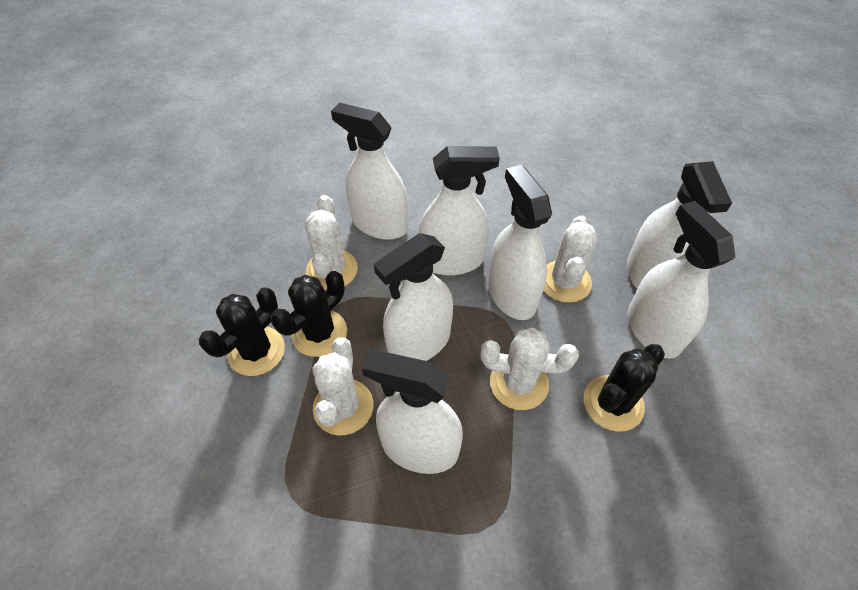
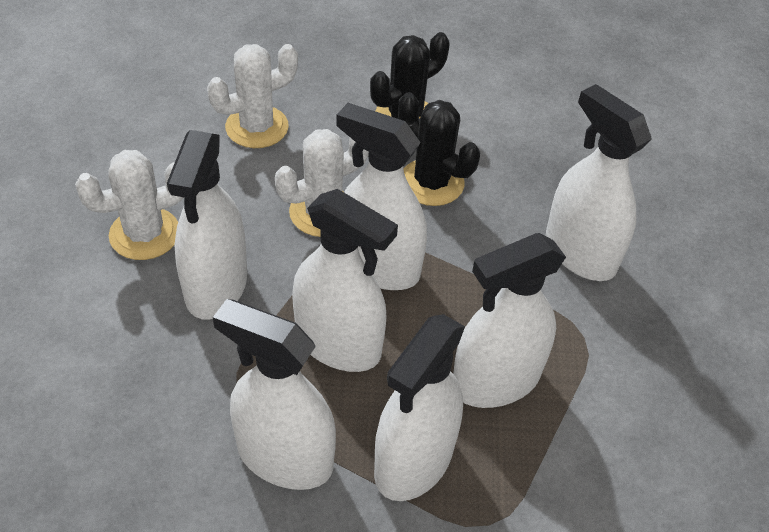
black cactus: [199,287,285,376] [270,271,347,357] [584,344,665,432] = 3 -> [370,32,450,119] [398,92,480,206] = 2
white cactus: [305,195,358,290] [312,337,373,436] [481,328,579,410] [544,215,598,303] = 4 -> [75,150,184,260] [207,44,298,148] [275,129,369,237] = 3

